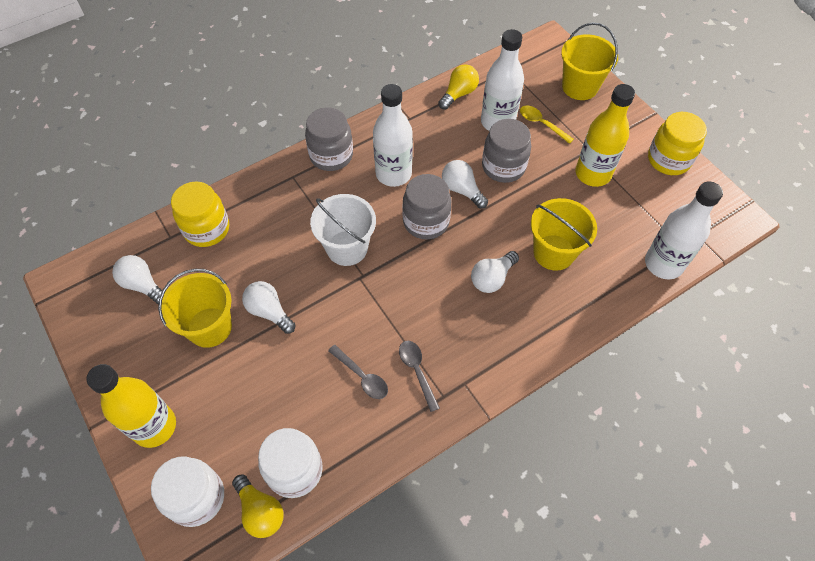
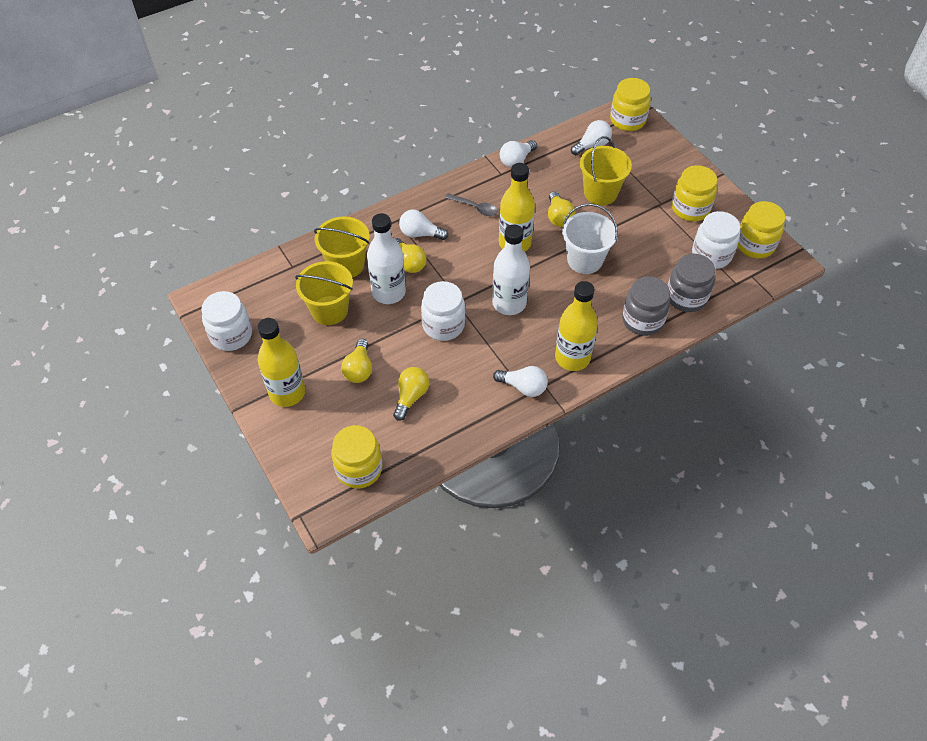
grey jar: [305,107,353,171] [402,174,452,239] [482,119,531,183] = 3 -> [622,276,670,336] [668,254,715,312] = 2
grey spoon: [328,345,388,399] [399,341,440,412] = 2 -> [445,193,498,216] = 1
white bottle: [373,84,413,187] [481,29,524,131] [645,181,723,280] = 3 -> [367,213,406,304] [492,224,530,315] = 2
white jar: [151,457,224,527] [258,428,323,498] = 2 -> [201,291,252,351] [421,281,465,341] [692,211,740,269] = 3
yellow bottle: [86,364,176,448] [576,84,635,187] = 2 -> [258,318,305,407] [499,163,535,252] [555,281,598,371] = 3
yellow jar: [171,181,229,247] [648,112,707,175] = 2 -> [331,425,383,489] [610,78,651,131] [672,165,717,221] [737,201,785,258] = 4
yellow light bulb: [232,474,284,538] [438,64,479,110] = 2 -> [341,339,372,383] [393,367,429,421] [395,238,427,273] [548,191,575,227] = 4
yellow spoon: [520,105,574,144] = 1 -> none = 0

